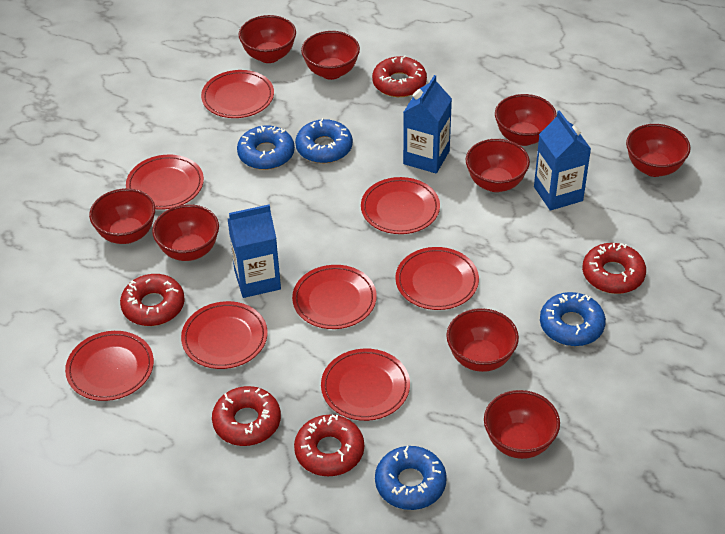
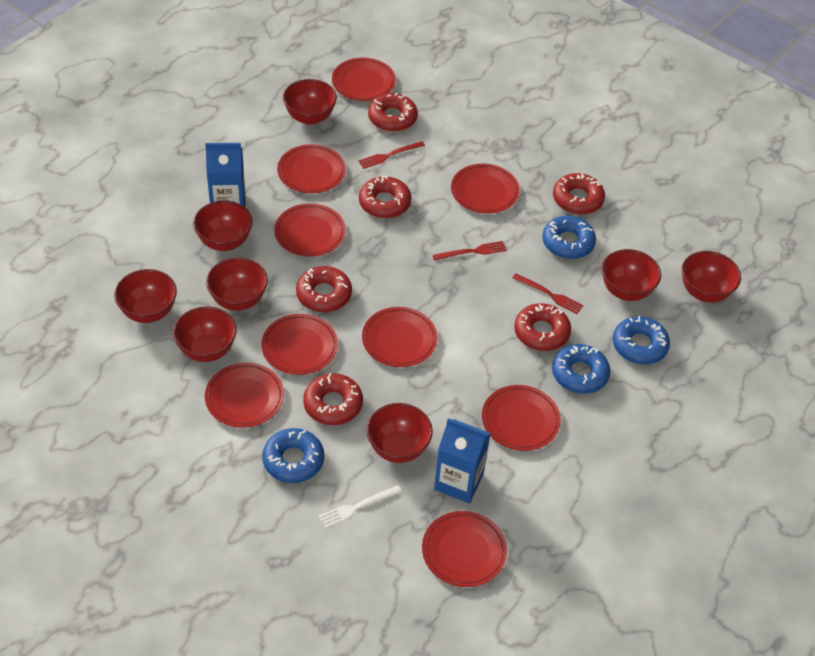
blue carton: [228,205,281,298] [403,75,452,173] [534,110,591,211] = 3 -> [205,143,246,207] [434,418,491,503] = 2
red bowl: [89,188,155,244] [152,204,219,261] [239,15,296,63] [301,31,360,80] [446,308,519,372] [466,139,530,192] [484,390,560,459] [495,94,557,146] [626,124,691,177] = 9 -> [114,269,177,323] [173,307,237,362] [193,201,253,251] [206,258,268,311] [283,79,337,125] [366,403,433,463] [602,249,661,301] [682,251,741,302] = 8
red donut: [120,274,185,326] [212,386,281,446] [294,414,364,477] [372,56,427,97] [582,243,646,294] = 5 -> [296,266,352,312] [303,373,363,425] [359,175,411,218] [368,93,418,132] [514,303,571,351] [553,173,605,215] = 6
red fork: none = 0 -> [358,141,425,169] [433,241,507,261] [512,273,583,314] = 3
red plate: [65,331,154,401] [126,154,204,210] [181,301,268,369] [201,70,274,118] [292,265,377,329] [321,349,410,421] [361,177,440,234] [395,247,479,310] = 8 -> [205,363,284,428] [261,314,338,375] [274,203,346,257] [277,144,346,193] [332,58,396,101] [362,307,438,367] [422,511,507,587] [451,164,520,214] [482,385,561,451] = 9
white fork: none = 0 -> [319,485,402,528] = 1

